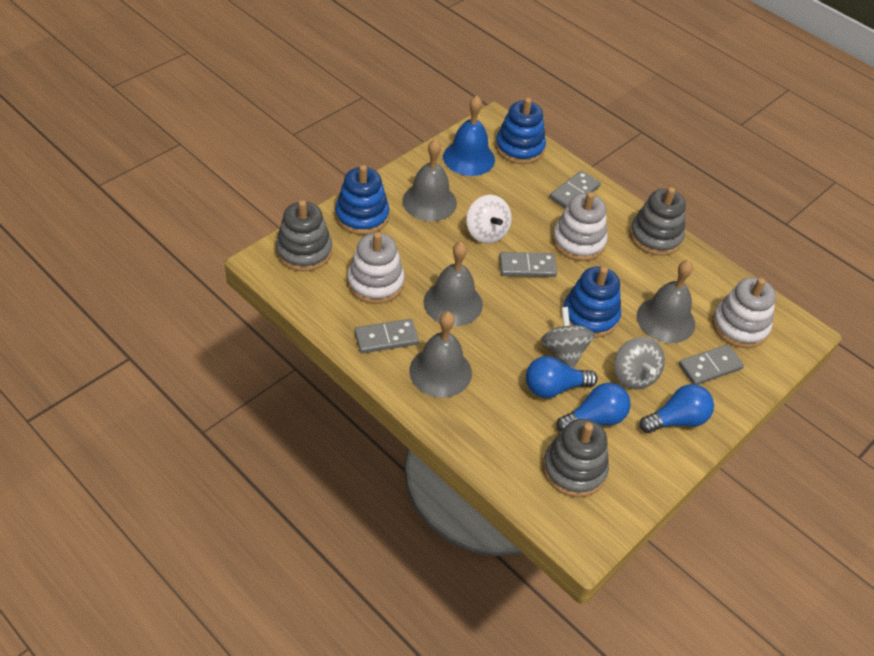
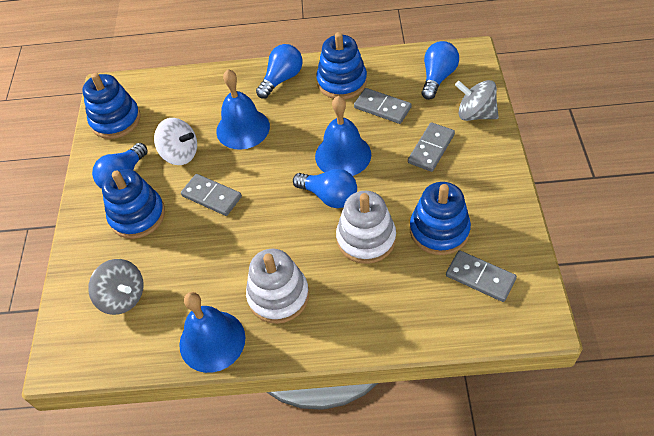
blue bell: [443,96,495,176] = 1 -> [180,292,246,373] [216,69,270,150] [315,96,371,176] = 3
blue light bulb: [526,356,598,398] [556,383,631,432] [640,384,714,433] = 3 -> [92,143,148,189] [256,44,302,98] [293,169,357,208] [422,41,459,100] = 4
blue stacking toy: [335,165,389,235] [496,98,546,164] [563,266,621,338] = 3 -> [82,73,141,139] [102,169,165,239] [316,32,367,99] [410,182,471,255] = 4
grey bell: [402,139,457,221] [409,311,472,398] [424,242,483,326] [637,260,695,343] = 4 -> none = 0
grey stacking toy: [276,200,332,272] [543,419,609,497] [630,187,686,256] = 3 -> none = 0
white stacking toy: [347,232,405,304] [552,192,608,261] [712,278,776,348] = 3 -> [246,249,309,324] [336,191,396,264] = 2

